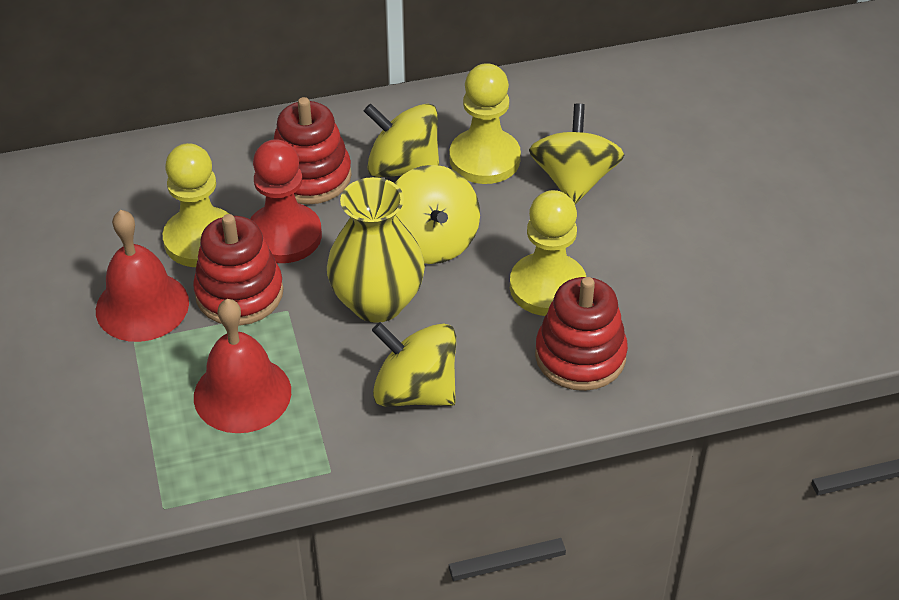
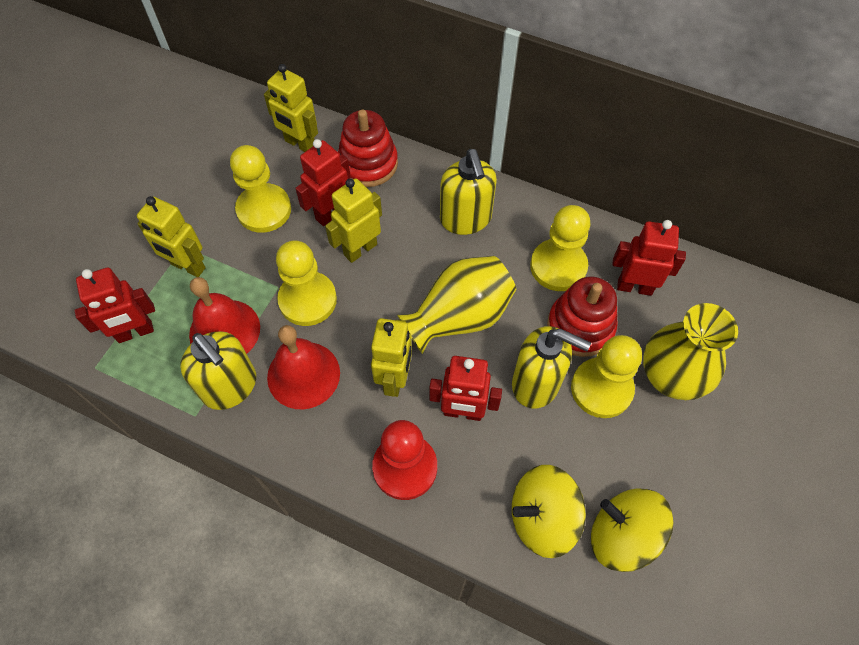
red robot: none = 0 -> [74,268,155,343] [295,139,351,226] [429,356,502,421] [612,220,686,296] = 4
red stacking toy: [193,214,284,326] [274,97,352,205] [535,277,628,391] = 3 -> [338,110,398,187] [547,277,618,357] = 2
yellow pawn: [162,143,229,267] [450,63,521,184] [510,190,586,316] = 3 -> [230,145,291,233] [276,240,337,326] [530,205,591,291] [571,335,642,418] = 4
yellow robot: none = 0 -> [137,196,206,277] [264,64,318,152] [325,178,382,263] [371,318,412,397] = 4
yellow soap dispenser: none = 0 -> [180,331,256,410] [440,149,497,235] [512,326,591,408] = 3
yellow spinning top: [364,104,439,177] [372,322,456,407] [395,165,480,264] [529,103,624,204] = 4 -> [512,465,586,558] [591,488,674,572] = 2
yellow vase: [327,177,425,323] = 1 -> [397,256,516,354] [643,303,738,400] = 2

